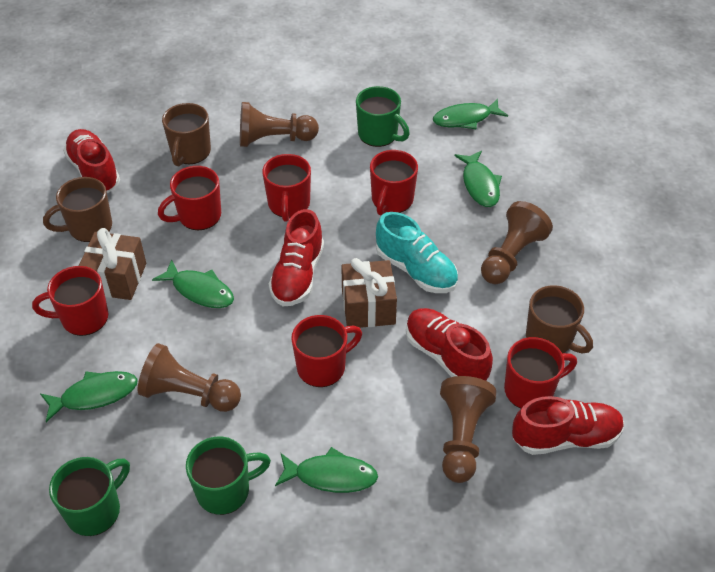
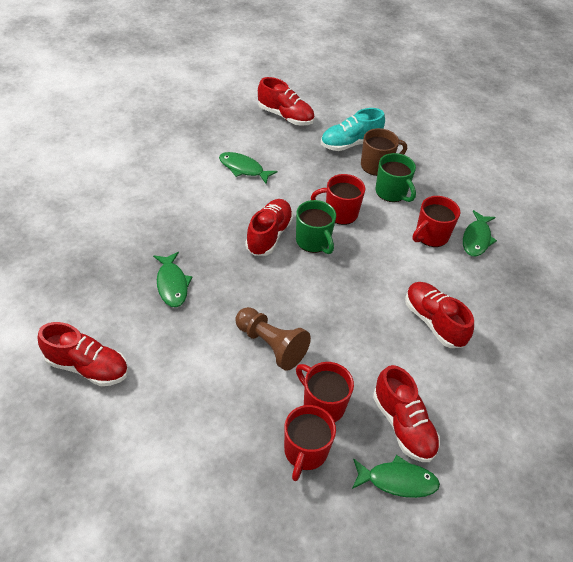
brown gift: [79,228,146,300] [341,258,397,328] = 2 -> none = 0
brown mug: [43,177,112,242] [162,103,211,166] [526,285,593,354] = 3 -> [361,128,407,176] = 1
brown pawn: [137,343,241,412] [240,102,319,147] [440,376,497,483] [481,201,553,284] = 4 -> [235,307,311,371] = 1
green fish: [40,371,138,422] [152,259,234,308] [275,447,378,493] [433,99,508,129] [455,151,502,207] = 5 -> [153,252,192,307] [219,152,278,184] [352,455,440,498] [463,210,497,257] = 4
green mug: [49,457,130,536] [186,436,271,515] [356,86,410,147] = 3 -> [296,200,336,254] [375,153,416,202] = 2
red mug: [32,266,109,336] [158,166,221,230] [262,154,311,222] [291,315,362,387] [370,150,418,216] [504,337,577,409] = 6 -> [284,405,336,481] [296,362,354,422] [311,174,365,225] [413,196,460,247] = 4
red shoe: [63,129,120,193] [269,209,324,306] [406,308,493,381] [512,396,624,455] = 4 -> [37,322,128,386] [245,199,293,256] [258,77,315,126] [373,365,440,462] [405,282,474,348] = 5

